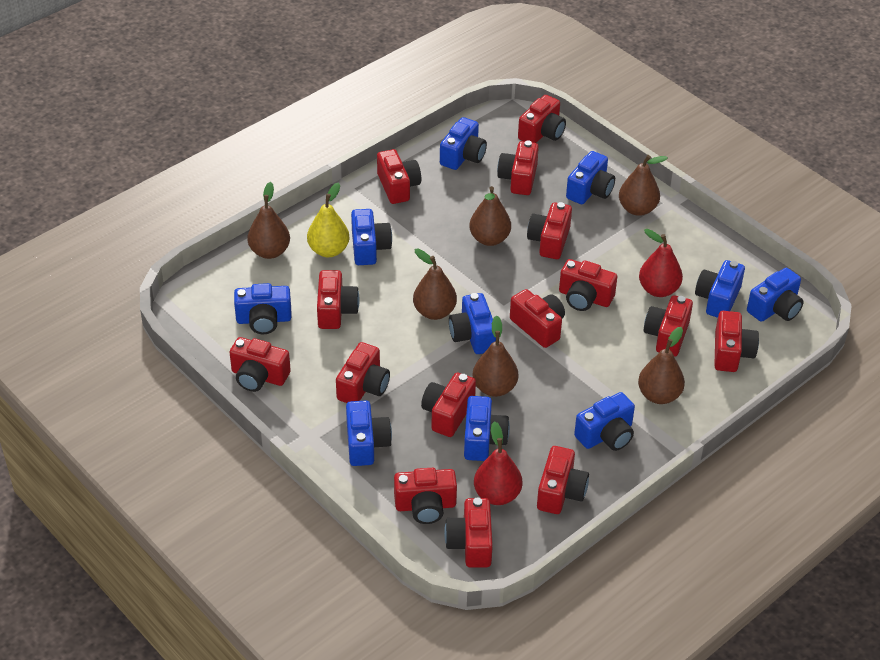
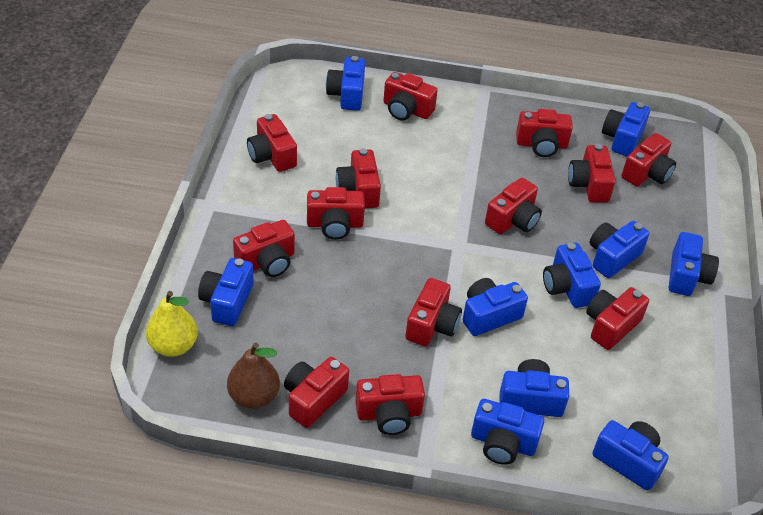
brown pear: [248,182,290,259] [413,249,457,320] [469,186,511,246] [473,316,518,397] [619,155,668,216] [638,327,685,404] = 6 -> [227,343,280,409] = 1
red camera: [230,337,291,392] [317,270,359,329] [336,342,390,403] [377,149,421,204] [394,468,457,524] [421,372,476,437] [444,497,493,568] [497,140,539,195] [510,289,565,348] [518,95,566,143] [527,202,572,259] [537,446,589,514] [559,259,617,311] [644,295,693,357] [714,311,759,372] = 15 -> [233,220,295,277] [247,114,297,172] [284,357,349,428] [307,187,365,240] [336,148,381,208] [355,374,425,435] [383,72,438,120] [405,278,462,346] [485,178,542,234] [516,109,573,157] [568,144,615,203] [586,287,649,350] [622,133,676,187] = 13
red pear: [474,421,522,505] [639,229,683,297] = 2 -> none = 0

